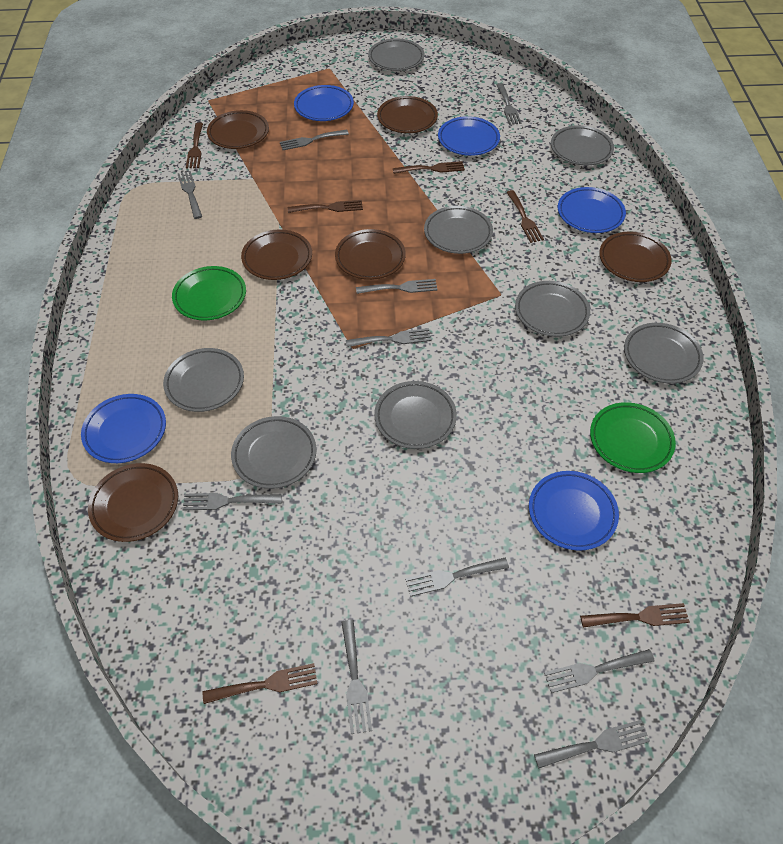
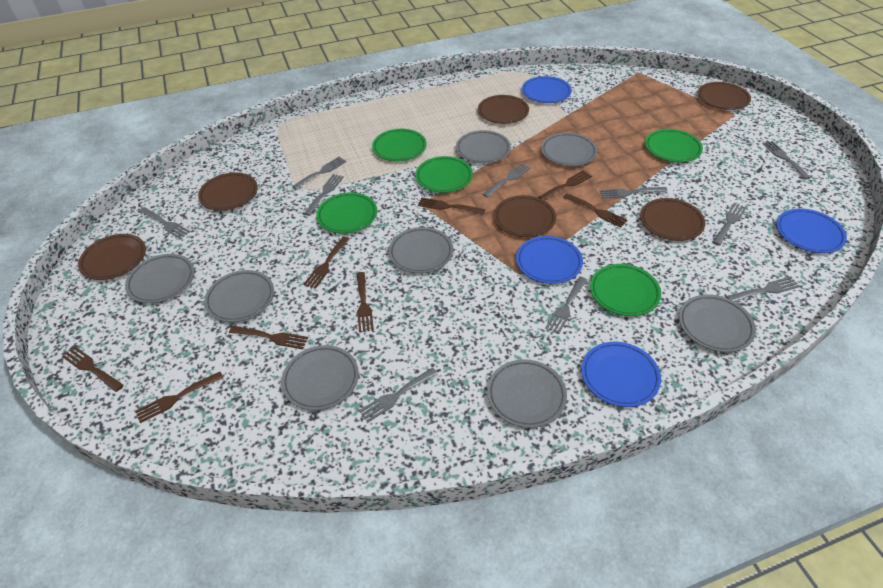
blue plate: [81,394,166,463] [294,85,354,121] [438,116,500,156] [529,471,619,551] [558,187,626,233] = 5 -> [516,236,583,284] [522,76,572,103] [581,342,661,407] [777,209,847,253] = 4
brown fork: [186,123,203,168] [203,663,317,704] [288,200,363,213] [393,161,465,174] [506,190,544,243] [580,603,690,628] = 6 -> [62,347,124,392] [135,372,223,423] [229,326,308,349] [303,237,349,289] [356,272,374,332] [418,197,485,214] [538,170,592,200] [563,193,627,228] = 8
green plate: [172,266,246,321] [590,402,676,473] = 2 -> [316,192,377,234] [372,129,426,161] [415,156,473,193] [590,264,661,316] [645,129,703,162] = 5

